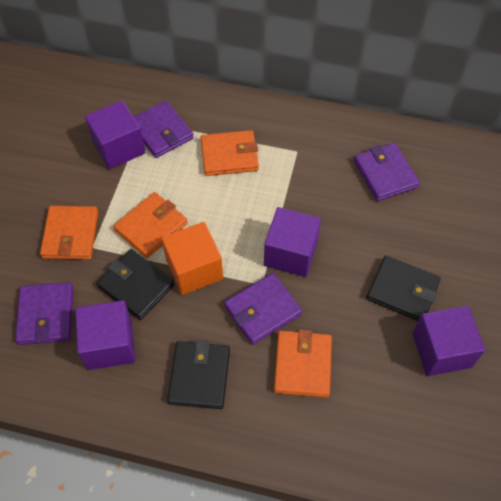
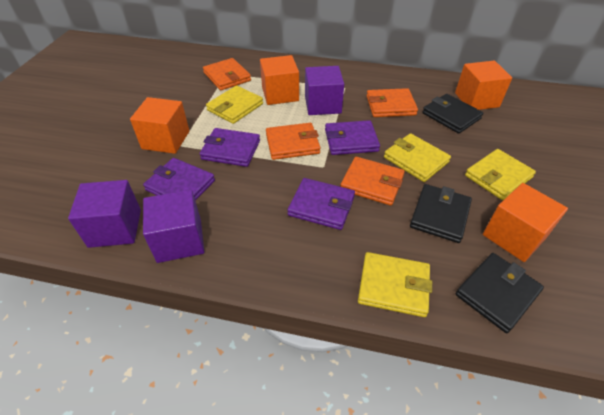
orange cube: [162,222,223,295] = 1 -> [130,97,189,154] [260,55,299,105] [455,61,512,110] [483,183,568,262] = 4
purple cube: [75,300,135,370] [85,100,146,169] [264,207,321,277] [412,306,485,376] = 4 -> [68,180,141,248] [143,190,204,263] [305,66,344,115] = 3
yellow wallet: none = 0 -> [206,85,263,124] [358,252,432,317] [384,133,451,182] [465,149,536,200] = 4

